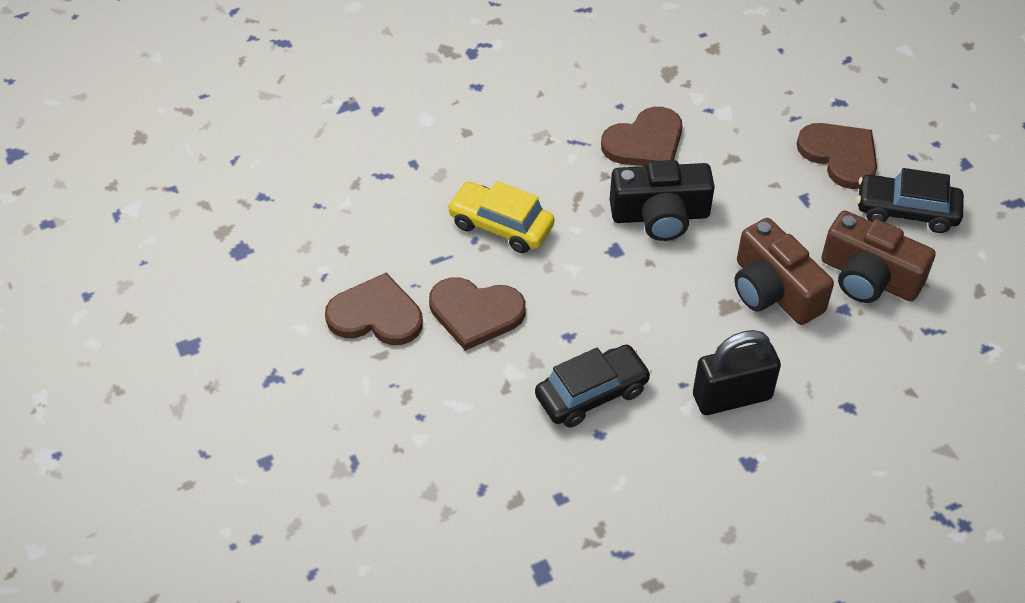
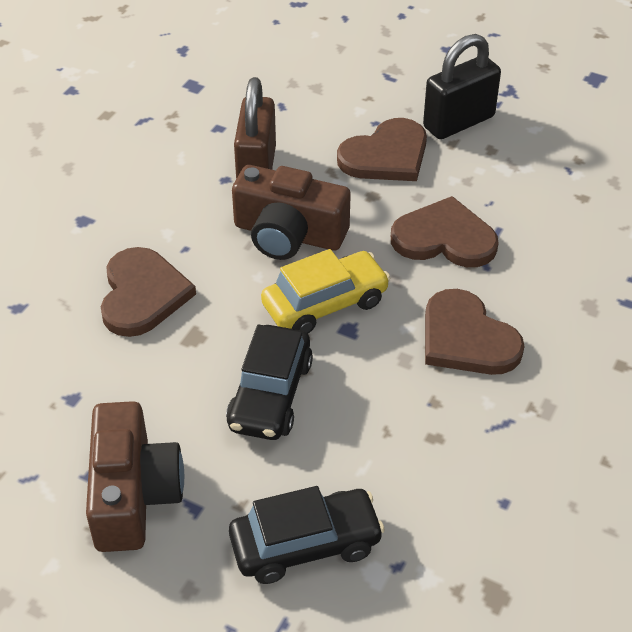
black camera: [610,160,715,241] = 1 -> none = 0
brown padlock: none = 0 -> [234,77,276,179] = 1

